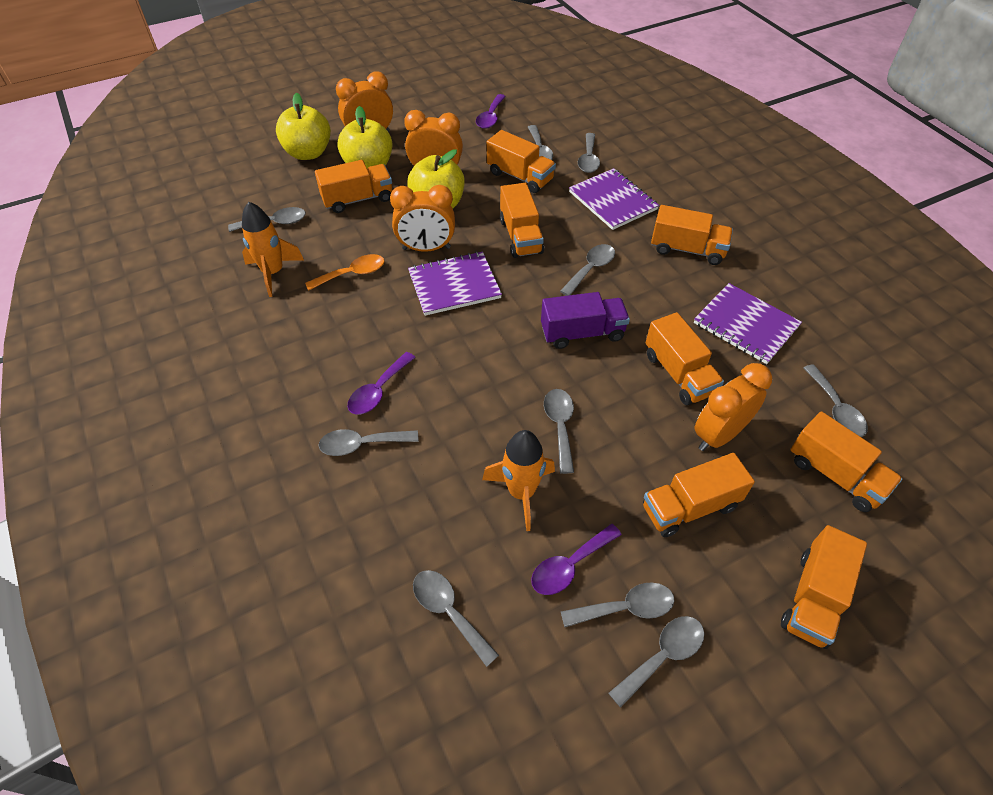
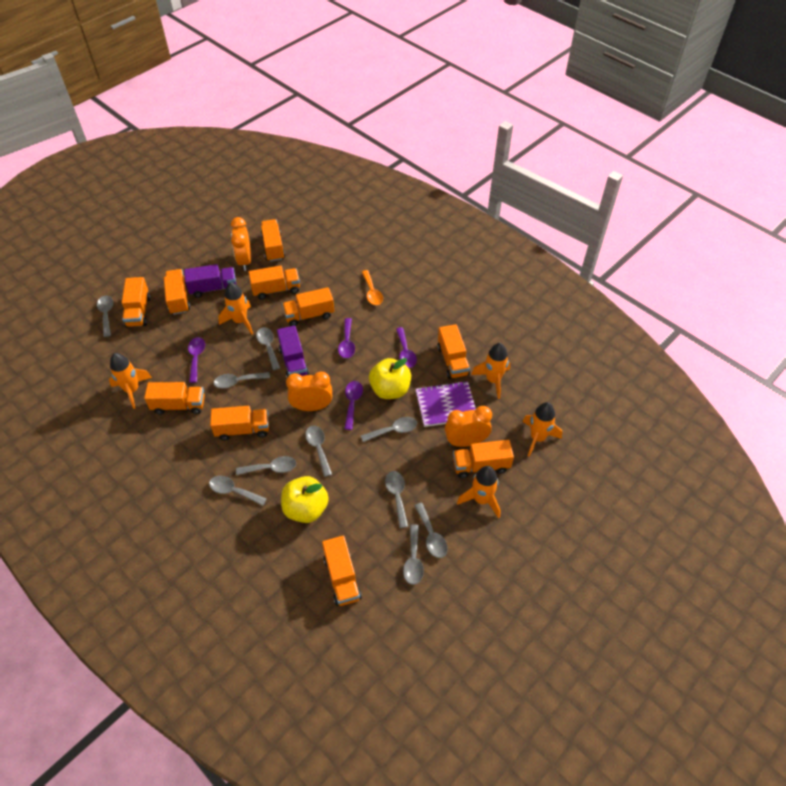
orange clock: [336,71,393,132] [390,185,455,252] [404,110,463,166] [694,363,772,451] = 4 -> [231,217,251,271] [286,372,332,411] [445,406,492,447] = 3
orange rocket: [242,202,304,297] [482,430,555,531] = 2 -> [109,353,152,409] [218,282,253,334] [457,466,501,518] [471,343,510,399] [523,402,562,457] = 5
orange truck: [315,160,392,213] [487,130,556,193] [500,183,544,258] [643,453,755,537] [646,312,724,405] [651,205,733,265] [781,525,867,649] [790,411,903,512] = 8 -> [122,277,151,327] [144,382,205,415] [164,269,190,315] [210,406,269,441] [249,265,300,299] [261,219,285,262] [282,287,334,326] [322,536,362,606] [437,324,470,379] [453,440,514,478] = 10
purple notebook: [408,251,502,316] [569,168,659,230] [694,283,802,364] = 3 -> [415,381,476,427] = 1
purple spoon: [347,352,416,415] [476,94,506,129] [531,524,622,595] = 3 -> [188,337,205,383] [338,318,355,358] [344,381,363,430] [396,327,417,368] = 4
purple truck: [541,292,630,349] = 1 -> [184,264,236,298] [277,326,309,377] = 2
yellow apple: [276,93,331,160] [337,106,393,168] [407,149,464,208] = 3 -> [281,476,329,523] [369,358,411,399] = 2

